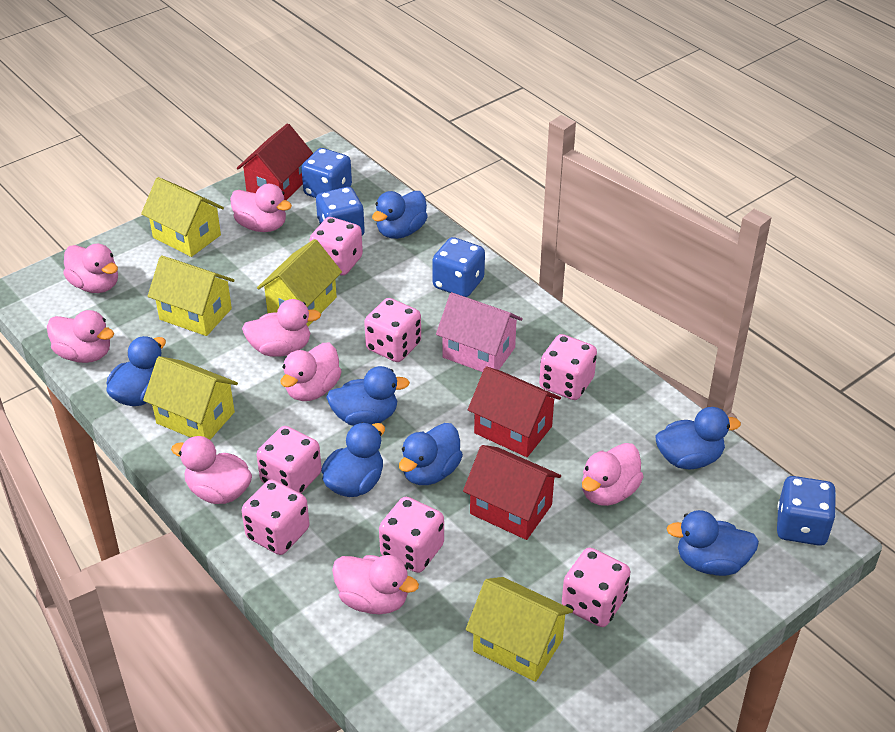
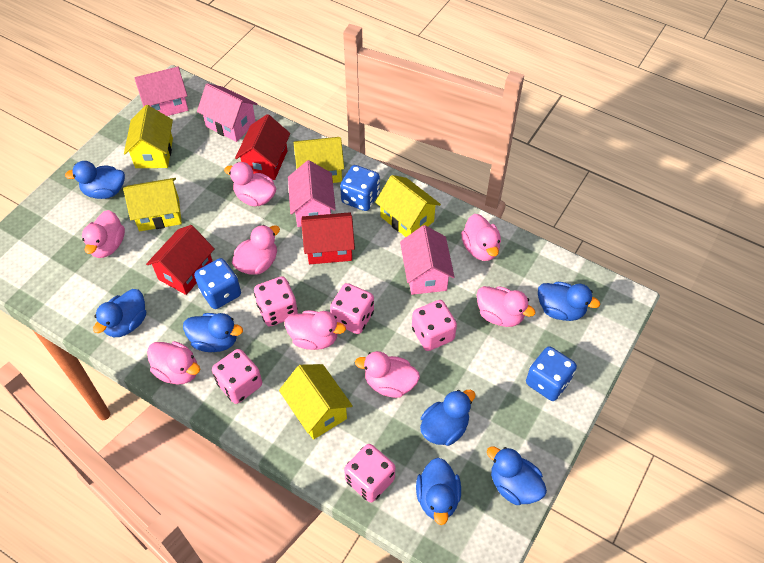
blue dice: [301,148,352,198] [316,187,365,235] [432,237,485,297] [777,476,836,546] = 4 -> [194,258,241,309] [340,165,380,211] [526,346,577,401] = 3
pink dice: [241,479,310,555] [257,426,322,494] [310,217,363,276] [364,298,421,362] [379,497,444,573] [539,334,597,400] [562,548,630,627] = 7 -> [212,349,262,404] [254,276,298,326] [330,283,374,334] [344,444,395,502] [412,300,457,351] = 5
pink house: [436,292,523,372] = 1 -> [134,67,188,116] [197,83,257,142] [288,160,336,227] [400,225,455,295] = 4

